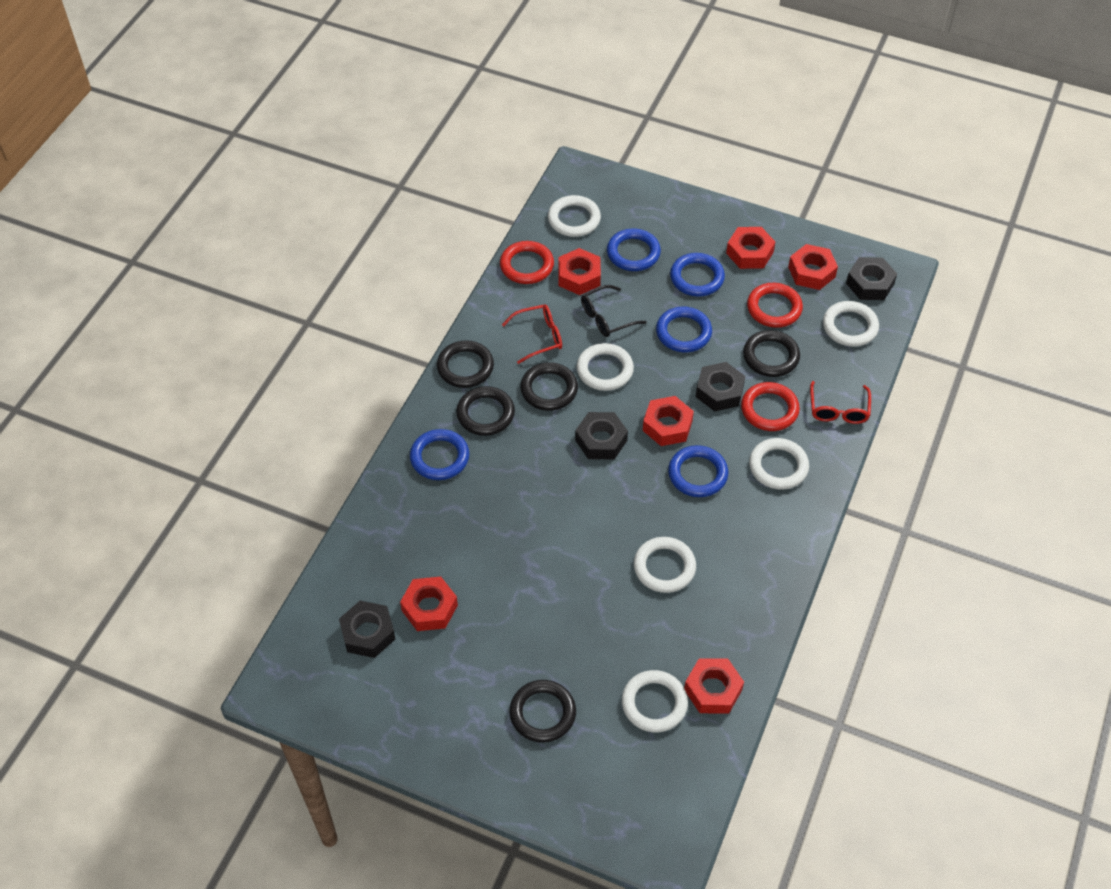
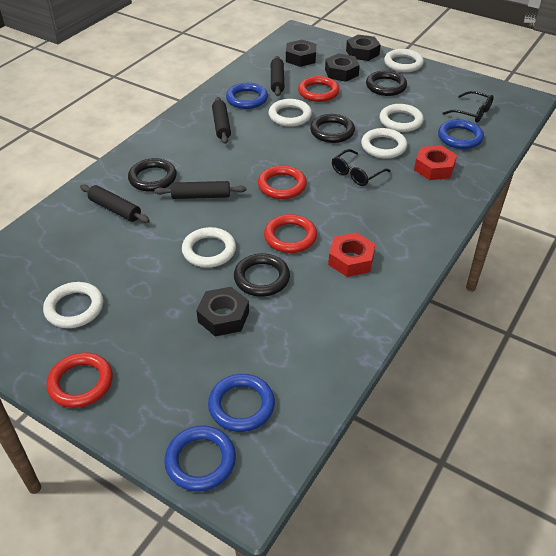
black glasses: [581,285,647,337] = 1 -> [332,149,391,186] [443,91,494,123] = 2
black ring: [437,340,494,388] [456,386,515,436] [510,680,576,743] [520,362,578,411] [743,330,800,377] = 5 -> [128,158,177,192] [234,253,290,297] [310,114,355,143] [366,71,407,96] = 4
black rolling pin: none = 0 -> [80,184,150,223] [154,181,246,199] [212,97,231,144] [271,56,284,96] = 4
blue ring: [410,429,469,480] [607,228,661,271] [656,307,712,352] [668,445,728,497] [670,253,725,297] = 5 -> [164,426,236,492] [208,374,275,432] [226,83,268,109] [438,119,484,149] = 4
red glasses: [502,304,562,364] [810,381,871,424] = 2 -> none = 0
red nut: [400,577,458,631] [558,248,601,295] [643,396,694,446] [684,658,744,713] [726,227,775,269] [788,244,838,290] = 6 -> [328,233,375,277] [414,145,457,180] = 2
red ring: [500,241,554,284] [741,382,800,431] [747,283,803,328] = 3 -> [46,352,113,408] [258,165,307,199] [264,214,317,253] [298,76,340,102] = 4

